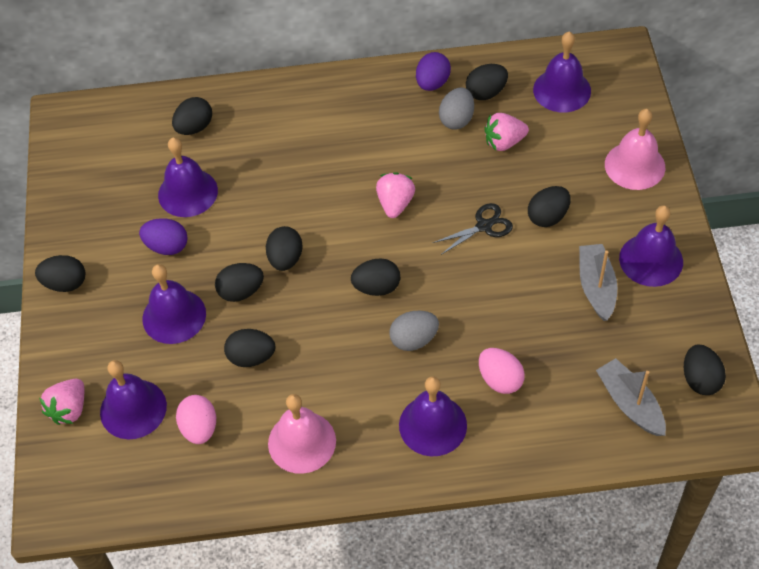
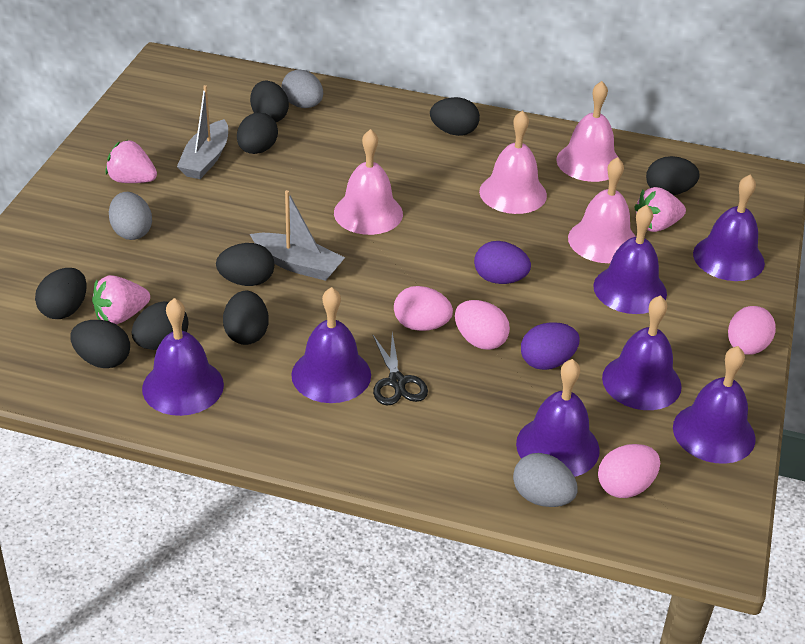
grey egg: [389,311,439,351] [439,87,474,130] = 2 -> [109,192,152,240] [282,69,323,108] [513,453,577,507] = 3
pink bell: [268,394,336,474] [605,109,665,190] = 2 -> [334,129,403,235] [479,110,547,214] [556,81,619,182] [568,157,636,263] = 4
pink egg: [176,395,216,444] [479,348,525,394] = 2 -> [394,286,453,331] [455,300,510,350] [598,444,660,498] [728,306,776,355] = 4
purple bell: [100,360,167,439] [142,264,206,344] [158,137,218,217] [399,376,467,456] [533,32,591,113] [619,205,683,287] = 6 -> [142,298,224,416] [291,287,371,403] [516,359,600,477] [593,205,667,314] [602,295,682,410] [673,346,756,464] [693,175,765,281] = 7

